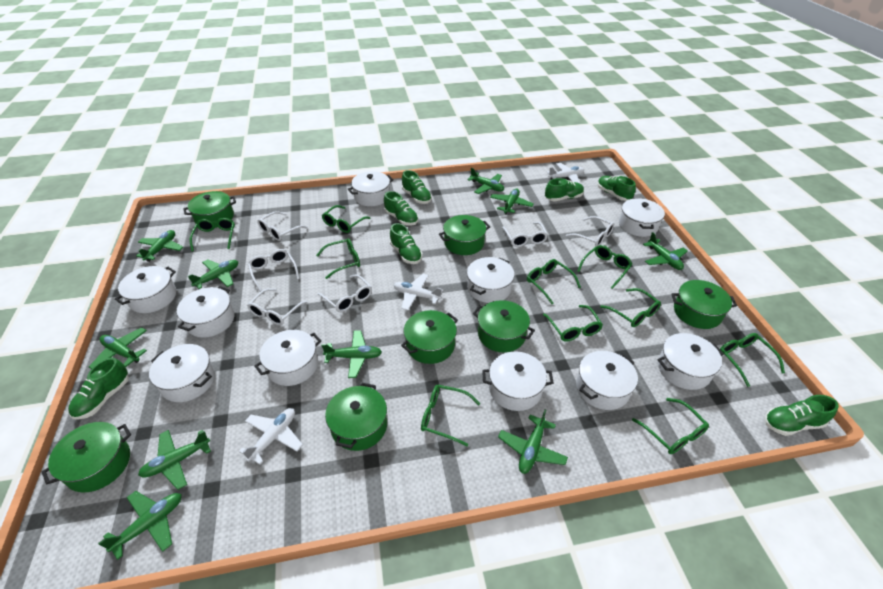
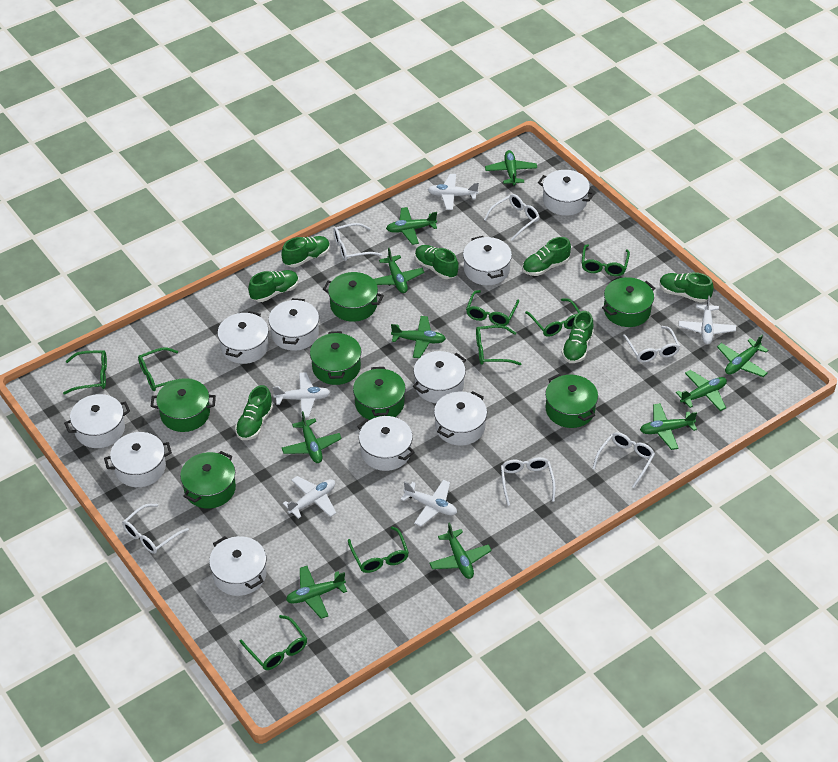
green glasses: [190,218,235,251] [316,238,360,279] [322,205,370,233] [421,385,480,446] [527,259,581,304] [543,305,603,342] [577,245,632,289] [600,288,661,327] [632,398,709,454] [720,333,785,387] = 10 -> [63,350,107,394] [138,348,186,391] [239,615,307,670] [348,526,409,573] [466,290,519,326] [476,325,521,365] [525,298,580,337] [582,244,630,276] = 8
white plane: [239,408,303,465] [394,274,443,311] [547,163,584,183] = 3 -> [273,372,331,417] [283,476,336,519] [400,480,457,526] [428,174,479,210] [679,295,736,344] = 5

